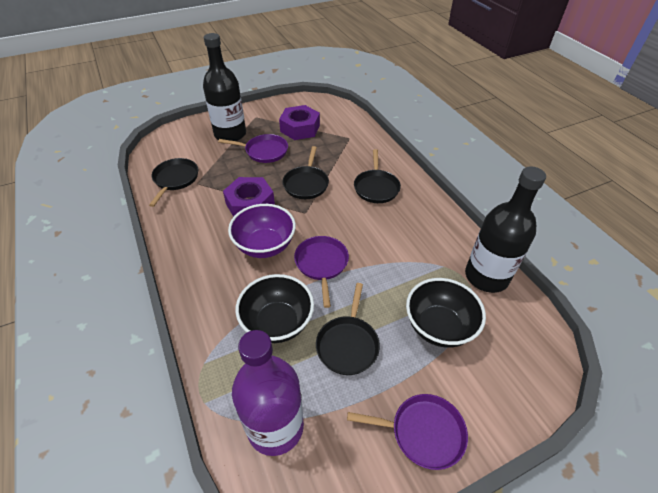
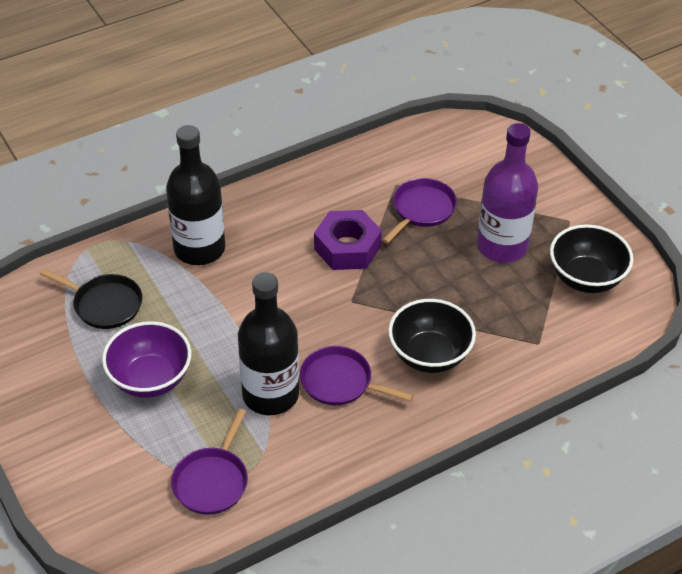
black pan: [149,158,198,207] [282,146,329,199] [316,283,380,375] [354,149,401,203] = 4 -> [40,268,142,329] = 1
purple nut: [223,177,275,217] [279,105,320,140] = 2 -> [314,210,382,270] = 1

